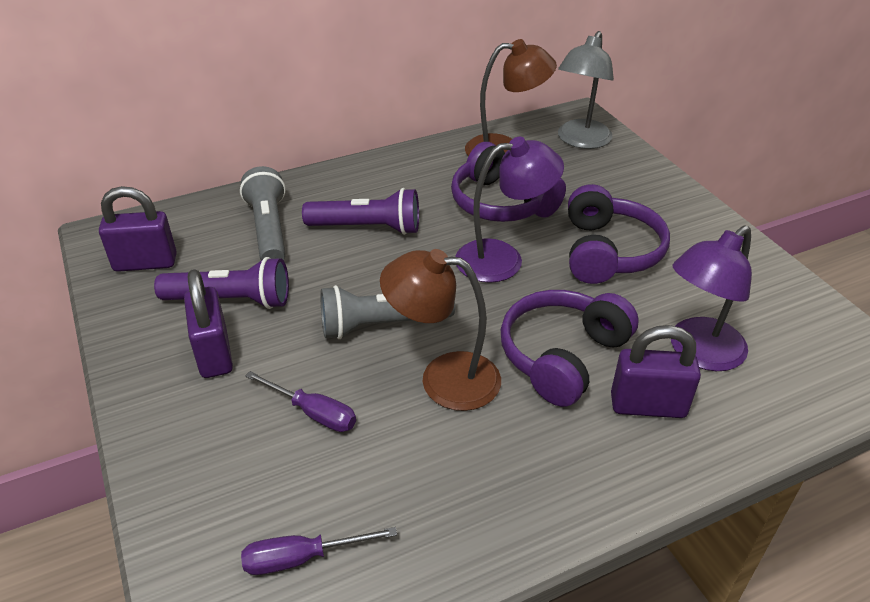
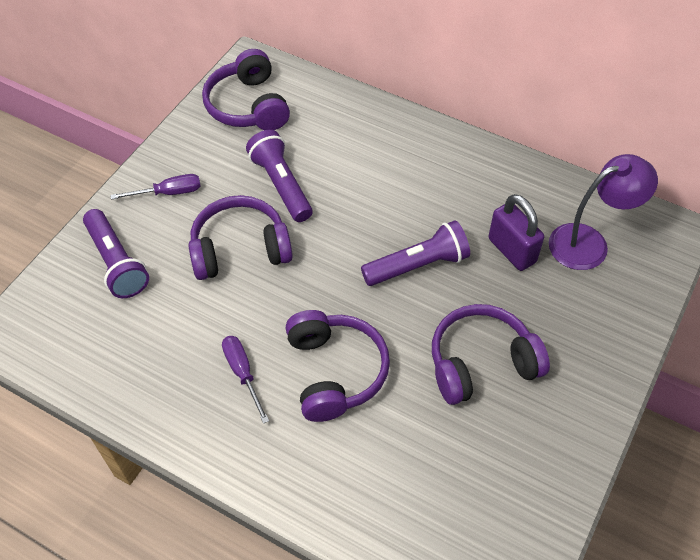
brown lamp: [380,249,501,411] [465,39,557,156] = 2 -> none = 0
grey flashlight: [240,166,286,260] [320,285,455,339] = 2 -> none = 0
grey lamp: [558,31,614,149] = 1 -> none = 0
purple flashlight: [154,257,289,309] [302,188,419,235] = 2 -> [83,209,149,298] [246,130,313,222] [361,220,470,286] = 3
purple headphones: [451,142,566,222] [501,290,639,407] [568,184,670,284] = 3 -> [189,195,293,280] [202,49,290,130] [286,310,390,422] [432,304,550,405] = 4
purple lamp: [455,137,564,283] [671,225,752,371] = 2 -> [549,154,658,270] = 1
purple padlock: [99,186,177,272] [184,269,233,378] [611,325,701,418] = 3 -> [488,194,544,271] = 1

